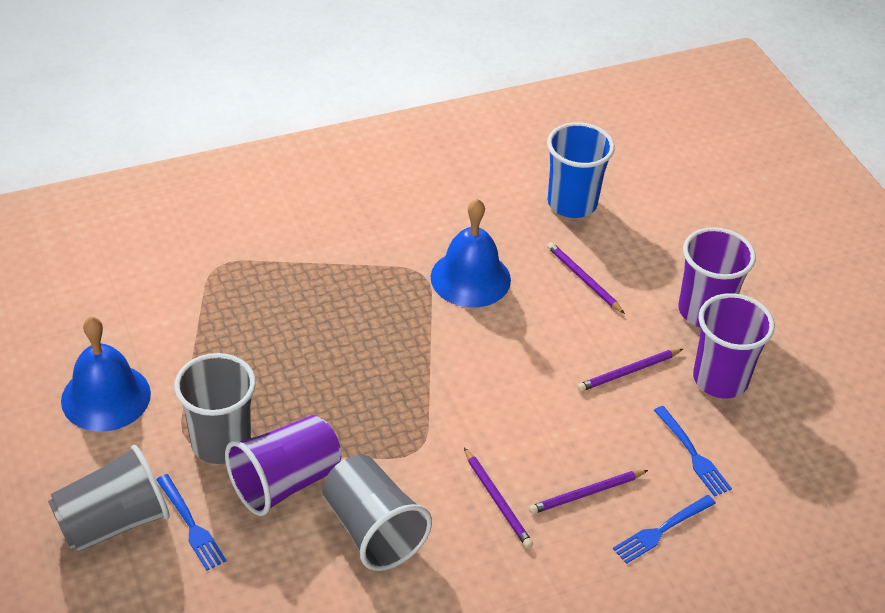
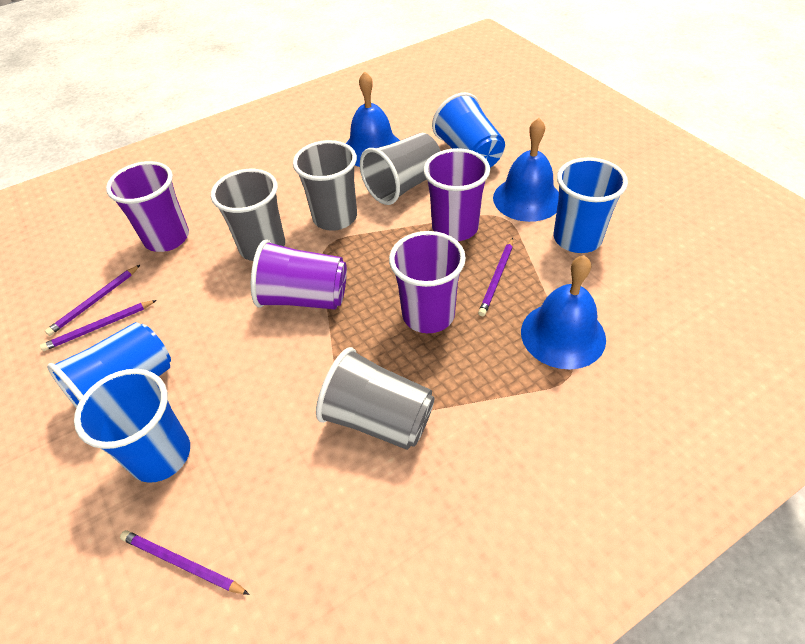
blue bell: [61,317,151,432] [430,199,511,308] = 2 -> [346,71,400,167] [493,118,559,222] [521,255,606,369] = 3
blue cup: [547,122,615,218] = 1 -> [47,322,171,408] [74,369,190,483] [432,92,505,168] [554,157,628,253] = 4
blue fork: [156,474,227,571] [613,495,716,564] [654,406,732,497] = 3 -> none = 0
grey cup: [48,445,170,552] [174,353,256,464] [322,455,432,571] = 3 -> [211,169,285,261] [293,140,357,231] [316,347,435,450] [360,133,441,205] = 4
purple cup: [225,415,341,516] [679,227,756,327] [693,293,775,398] = 3 -> [106,161,189,252] [251,239,347,310] [389,231,466,333] [423,148,490,241] = 4

